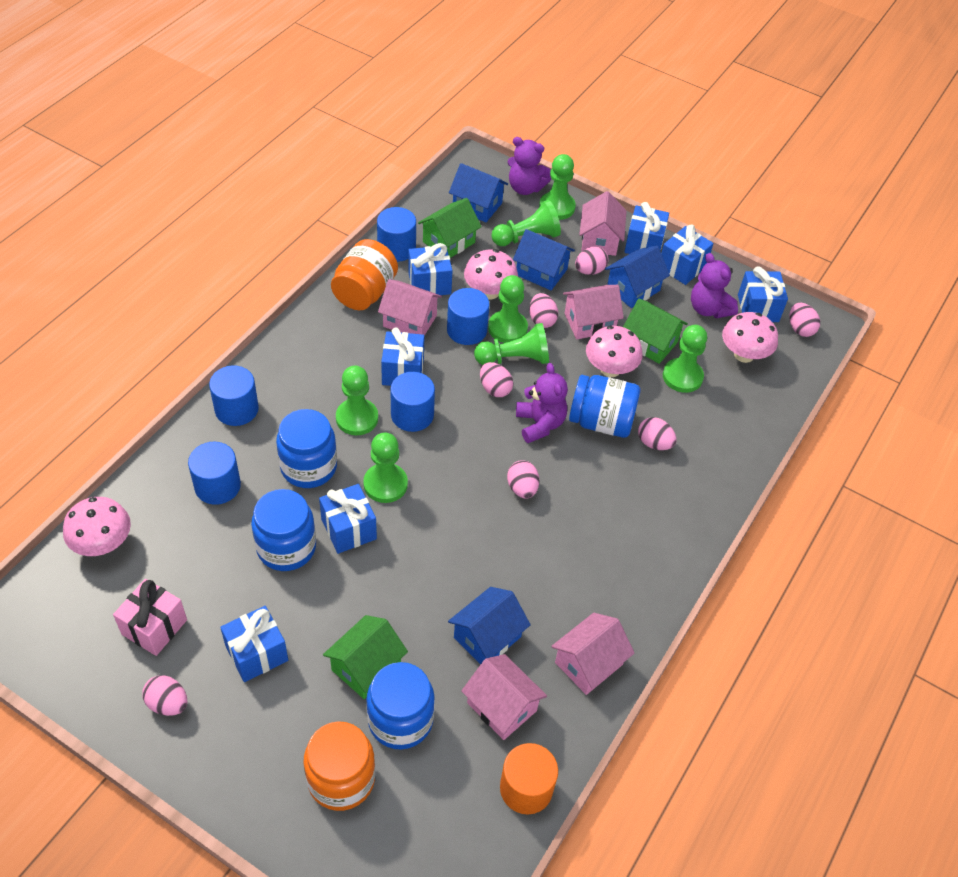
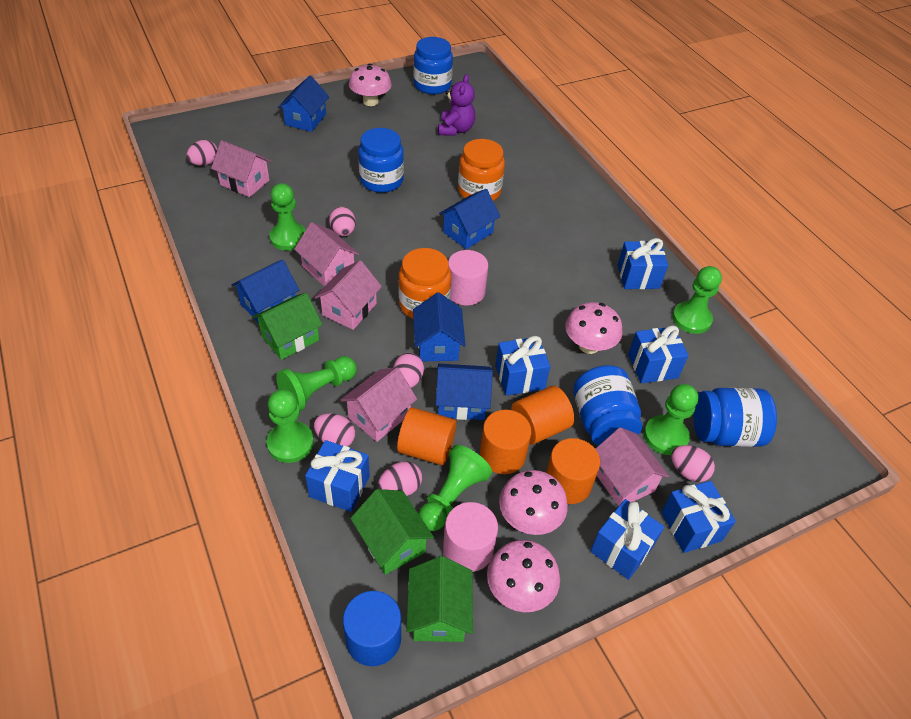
blue cylinder: [188,442,241,505] [209,365,259,426] [377,207,416,262] [390,372,435,432] [447,288,489,345] = 5 -> [343,591,401,666] = 1
blue gift: [220,606,288,682] [319,484,377,554] [381,327,424,386] [408,243,453,295] [624,202,669,254] [661,225,713,285] [738,266,788,322] = 7 -> [305,440,370,512] [495,336,550,396] [590,499,664,580] [617,238,668,289] [628,325,688,383] [661,481,736,553] = 6
blue house: [448,587,531,664] [449,163,508,222] [513,229,575,290] [605,246,670,308] = 4 -> [231,259,299,323] [278,76,329,132] [413,292,466,361] [435,364,493,420] [439,189,500,249] = 5
green pawn: [336,366,378,435] [363,433,408,503] [474,323,549,365] [488,275,528,343] [491,200,561,246] [539,154,576,220] [663,325,707,393] = 7 -> [267,389,314,463] [269,183,306,251] [276,356,357,411] [418,445,492,531] [644,384,698,455] [672,266,722,334] = 6
orange cylinder: [500,743,558,815] = 1 -> [397,407,457,465] [480,410,531,474] [511,386,574,444] [546,438,600,504] = 4
pink cylinder: none = 0 -> [443,502,498,572] [448,250,488,306] = 2
pink egg: [142,675,187,716] [480,362,513,397] [507,460,539,499] [529,293,558,328] [575,247,609,275] [638,417,677,450] [789,303,820,337] = 7 -> [186,140,218,166] [314,413,355,447] [329,207,356,236] [378,461,422,496] [393,353,424,388] [671,445,715,482] = 6
pink gift: [113,579,187,656] = 1 -> none = 0
purple teddy bear: [508,137,551,195] [516,363,568,443] [691,253,738,318] = 3 -> [438,74,475,136] = 1

